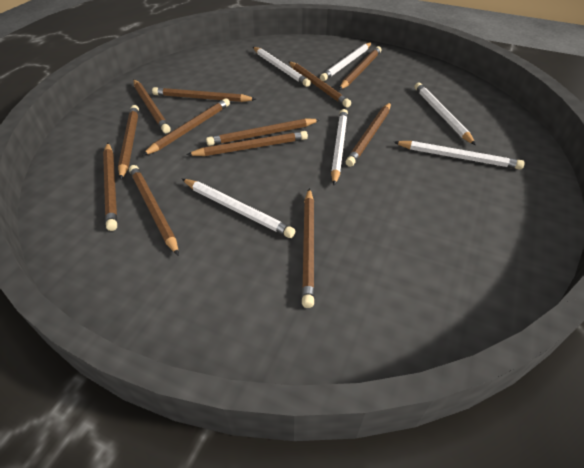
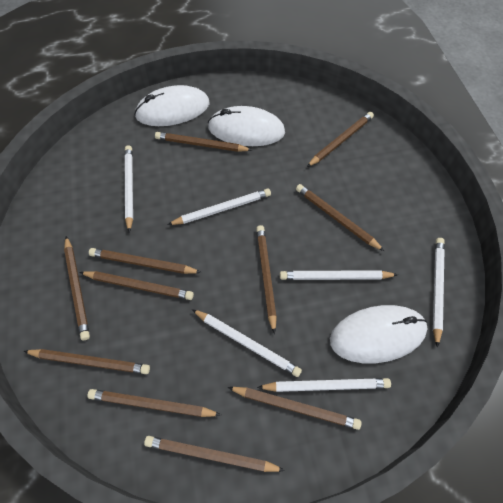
brown pencil: [103,143,117,231] [118,105,139,180] [129,165,179,256] [133,79,171,133] [142,98,230,156] [152,87,256,102] [186,131,308,156] [206,118,320,146] [289,62,351,107] [302,188,315,308] [339,46,382,90] [346,102,391,167] = 12 -> [23,349,150,374] [64,236,90,340] [79,271,194,300] [88,389,221,417] [89,248,202,274] [144,436,285,472] [155,132,252,152] [228,387,362,430] [256,225,277,334] [296,184,384,251] [307,112,374,167] = 11
white mouse: none = 0 -> [134,85,209,126] [208,106,285,146] [330,305,428,363] = 3

